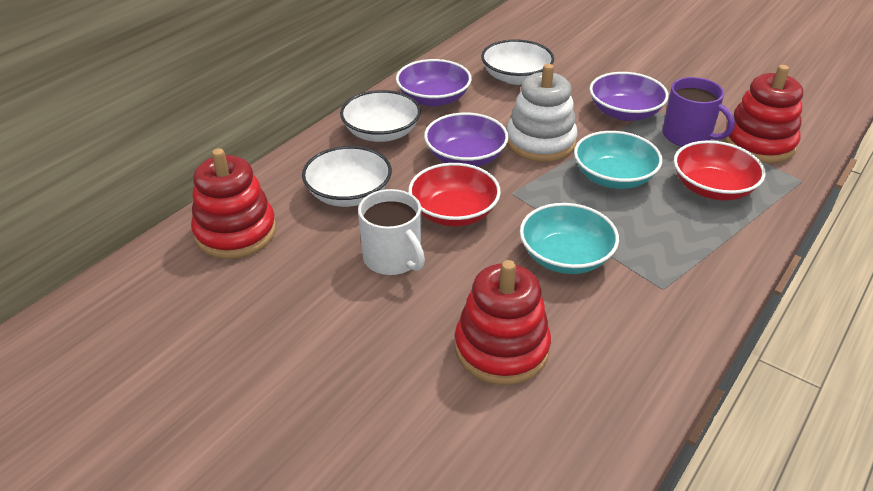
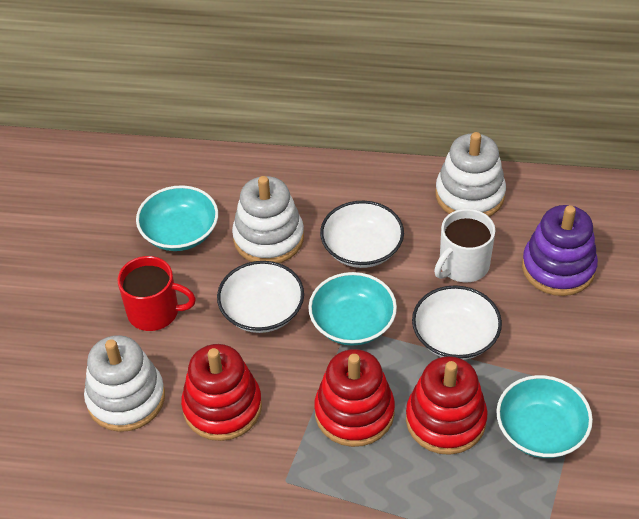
purple bowl: [396,59,472,107] [424,112,509,167] [589,72,669,121] = 3 -> none = 0
purple mug: [662,77,735,147] = 1 -> none = 0
purple stacking toy: none = 0 -> [522,205,598,296] = 1
red bowl: [408,163,501,227] [674,140,766,201] = 2 -> none = 0
red mug: none = 0 -> [117,256,196,331] = 1
turquoise bowl: [520,203,619,274] [574,131,662,189] = 2 -> [136,185,218,251] [308,272,397,346] [496,375,593,458] = 3
white stacking toy: [507,64,577,162] = 1 -> [84,335,165,432] [232,176,304,263] [435,132,506,217] = 3

